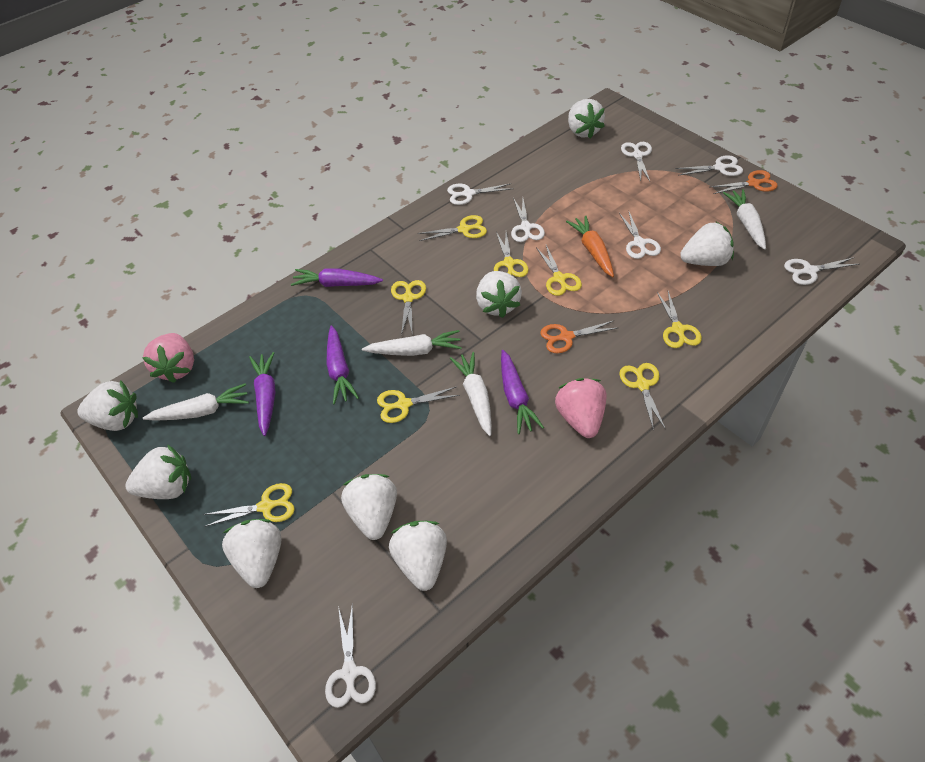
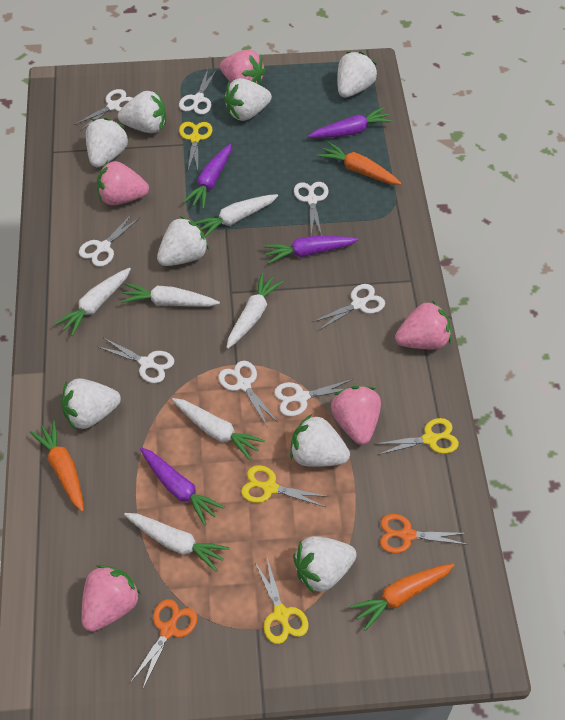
orange carrot: [566,216,614,277] = 1 -> [30,421,84,512] [318,142,401,185] [349,563,455,631] = 3
pink strawberry: [142,333,194,383] [555,378,606,438] = 2 -> [81,565,141,632] [97,161,149,205] [220,50,266,85] [331,386,381,445] [395,301,451,349] = 5
white carrot: [143,383,249,421] [362,330,462,356] [450,352,492,436] [723,189,766,250] = 4 -> [54,268,131,336] [120,283,220,307] [124,513,229,572] [172,398,265,460] [194,194,278,238] [227,273,284,349] = 6
white scissors: [325,604,376,708] [447,183,513,205] [511,198,545,242] [619,210,661,259] [621,142,652,181] [676,155,743,176] [784,257,859,285] = 7 -> [74,89,133,131] [79,214,140,267] [98,338,174,383] [179,69,217,115] [218,361,277,426] [274,379,353,417] [294,182,329,236] [313,284,385,331] = 8
yellow scissors: [204,483,295,527] [377,387,460,423] [391,280,426,335] [417,215,487,241] [494,232,529,277] [536,245,582,296] [619,363,666,431] [657,291,702,348] = 8 -> [179,122,213,170] [241,465,329,507] [255,558,309,644] [375,418,459,455] = 4

